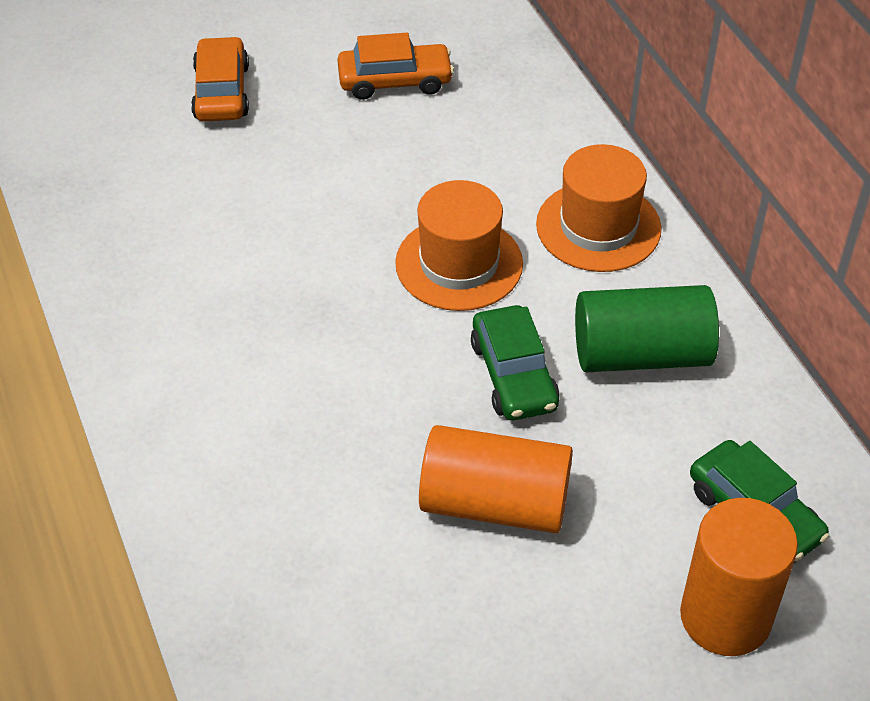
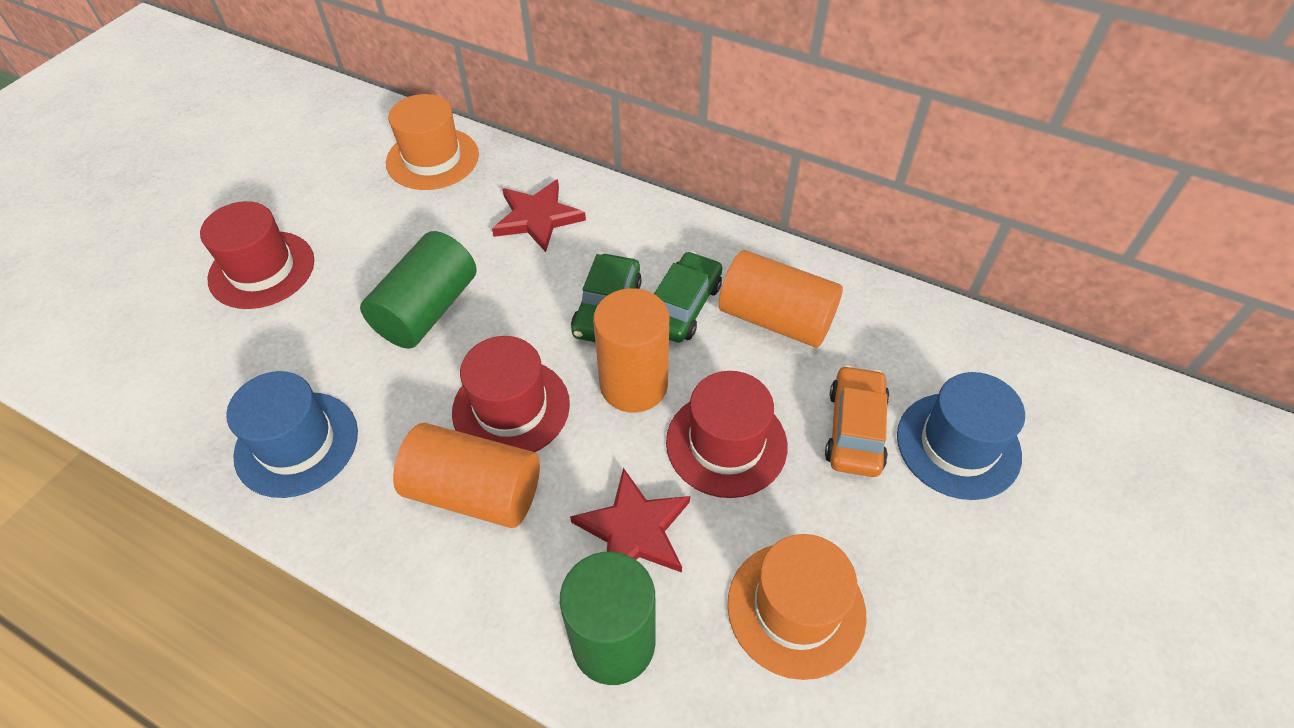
blue hat: none = 0 -> [226,371,358,498] [897,372,1025,500] = 2
green cylinder: [575,285,719,372] = 1 -> [360,231,476,349] [560,552,655,685] = 2
orange car: [191,36,249,121] [337,33,454,100] = 2 -> [825,365,889,477] = 1
orange cylinder: [419,425,573,533] [680,498,798,656] = 2 -> [393,423,540,528] [593,288,669,413] [719,250,843,348] = 3
red hat: none = 0 -> [200,201,314,309] [452,336,570,452] [666,371,788,498] = 3
red star: none = 0 -> [492,179,586,252] [570,468,690,573] = 2

